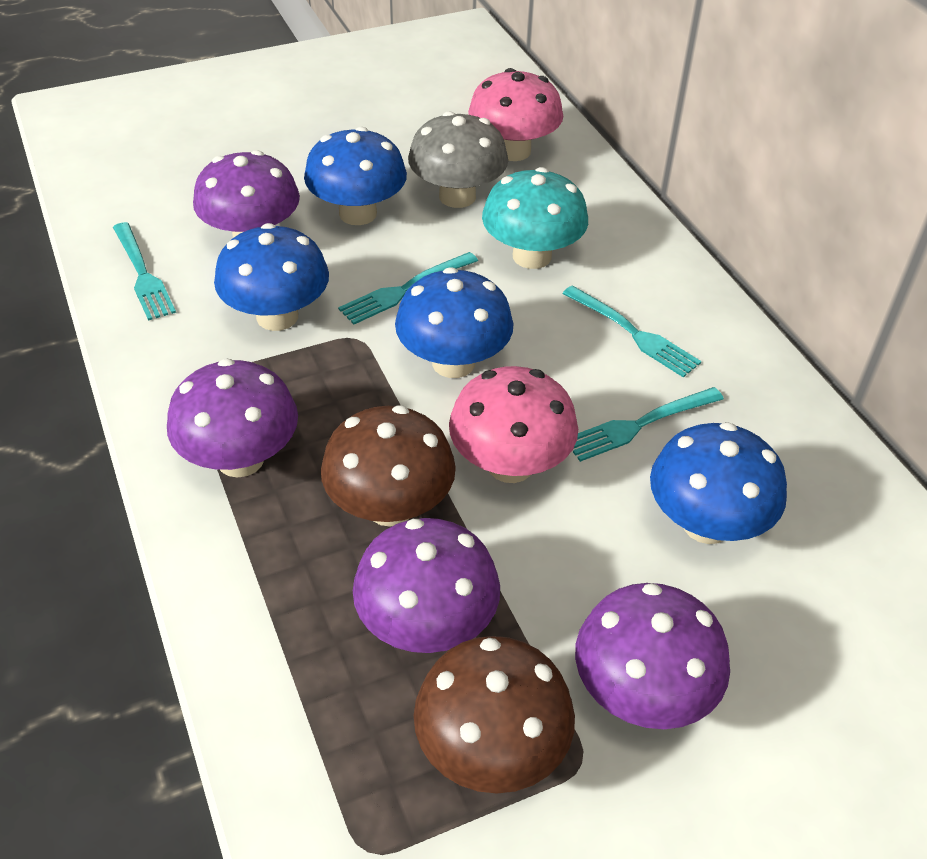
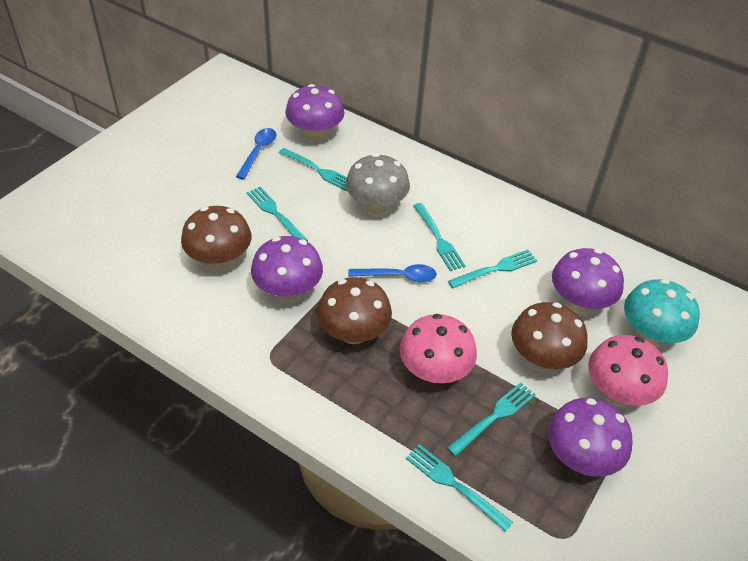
blue mushroom: [214,223,329,331] [304,127,407,225] [395,267,514,378] [650,422,787,544] = 4 -> none = 0
blue spoon: none = 0 -> [236,128,276,179] [348,264,437,283] = 2
brown mushroom: [321,405,456,526] [414,636,575,793] = 2 -> [181,206,251,269] [317,277,392,344] [511,302,588,370] = 3
turquoise fork: [113,222,176,321] [338,252,478,325] [562,285,702,377] [573,387,724,462] = 4 -> [246,187,308,241] [279,148,347,191] [406,444,513,532] [413,203,466,271] [447,382,536,457] [448,249,537,288] = 6

